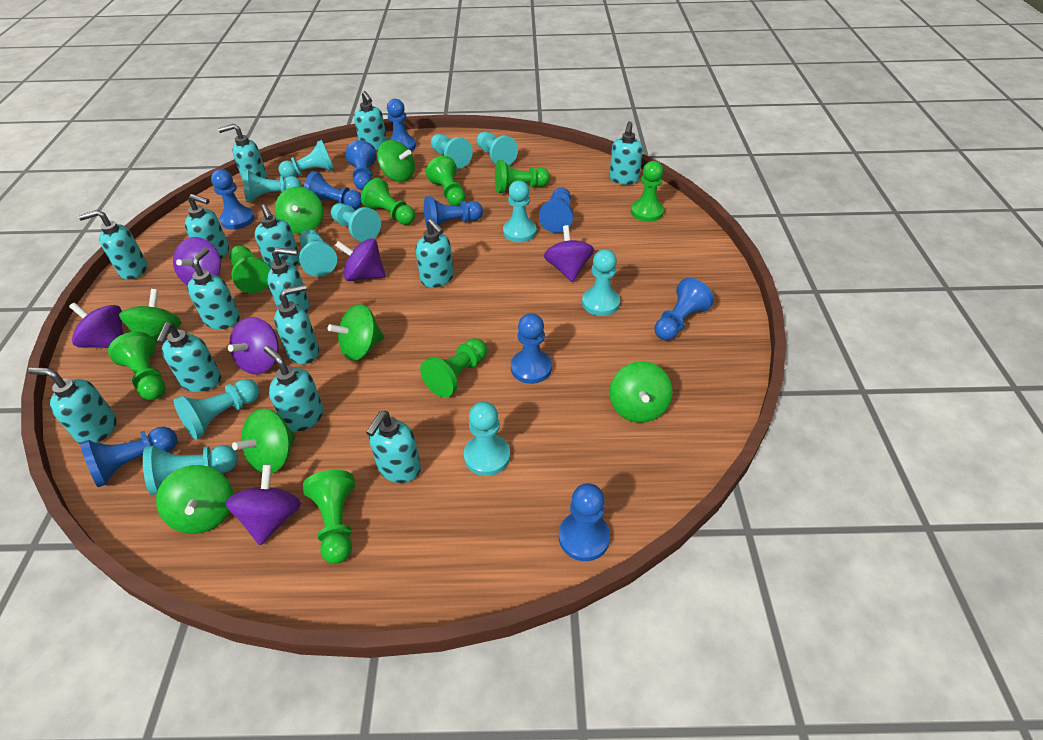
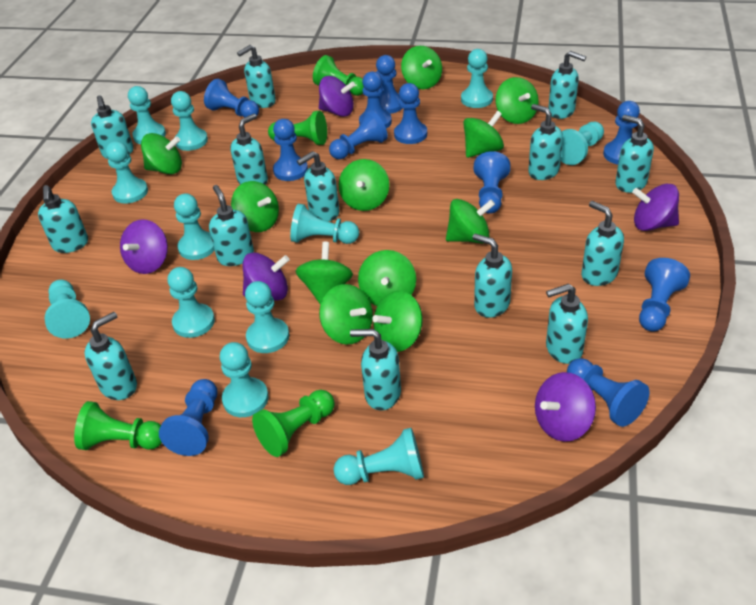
blue pawn: [80,427,177,487] [211,169,255,230] [304,171,362,209] [346,140,377,191] [387,99,416,151] [424,196,483,229] [511,313,552,384] [539,188,573,233] [559,483,610,561] [655,278,714,340] = 10 -> [159,379,218,456] [204,79,259,118] [273,119,308,181] [329,110,388,159] [359,71,392,128] [376,55,402,114] [394,83,427,144] [474,151,510,214] [567,358,650,427] [603,101,640,165] [639,258,690,331] = 11
green pawn: [108,332,166,400] [230,245,270,293] [303,470,355,564] [361,178,415,225] [420,338,487,398] [426,156,466,206] [495,160,550,193] [631,161,664,222] = 8 -> [74,401,162,450] [252,390,335,457] [268,111,327,145] [313,55,364,96] = 4
green spinning top: [119,289,182,345] [156,465,233,534] [232,408,296,474] [275,187,323,234] [328,304,384,361] [377,140,415,182] [610,361,673,423] = 7 -> [141,133,182,174] [231,181,279,232] [296,242,353,305] [319,284,373,345] [339,159,389,211] [358,250,416,306] [372,291,423,352] [401,46,442,89] [446,199,495,243] [463,111,504,158] [496,77,539,124] = 11
purple spinning top: [69,302,123,348] [173,237,221,285] [225,464,301,545] [228,317,279,375] [335,238,386,281] [544,225,594,282] = 6 -> [120,219,168,274] [243,252,289,301] [319,76,355,117] [535,372,596,442] [632,184,679,231] = 5
turquoise pawn: [143,445,238,495] [174,379,259,439] [243,169,302,202] [278,140,335,178] [299,229,337,277] [331,203,381,242] [431,134,473,169] [464,402,510,476] [476,132,518,165] [503,180,537,242] [582,249,620,316] = 11 -> [44,280,90,339] [106,141,148,204] [128,86,166,144] [167,267,215,338] [171,91,208,151] [174,193,215,260] [220,342,269,417] [245,281,289,353] [290,204,359,244] [334,428,424,485] [461,49,493,108] [561,122,604,165] = 12

